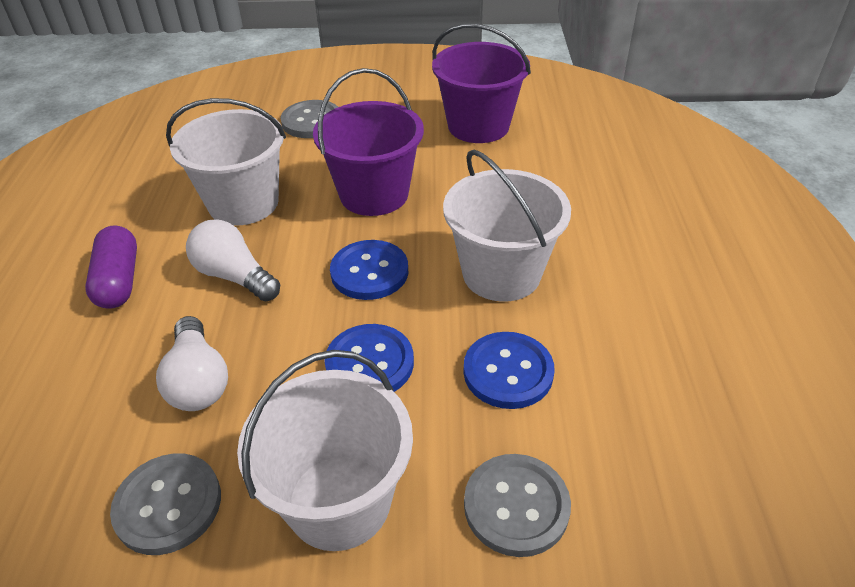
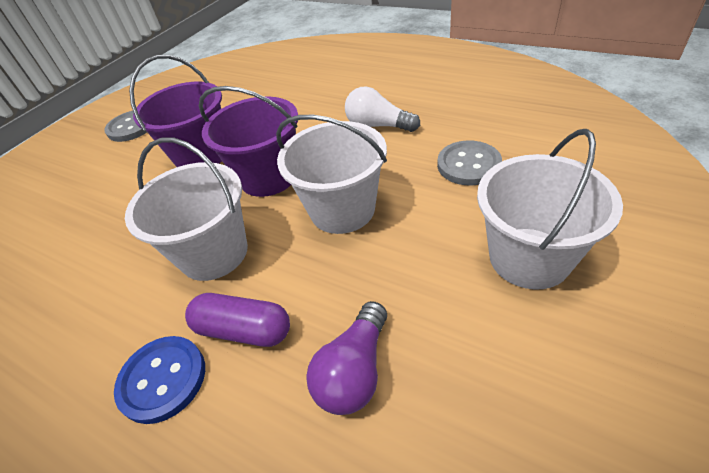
blue button: [324,324,414,392] [330,240,408,300] [464,332,555,409] = 3 -> [114,336,205,424] = 1
grey button: [110,454,221,555] [281,100,338,138] [464,454,571,557] = 3 -> [104,111,147,142] [437,140,502,186] = 2
purple light bulb: none = 0 -> [307,301,387,415] = 1
white light bulb: [156,316,228,411] [186,219,280,302] = 2 -> [345,86,420,132] = 1

